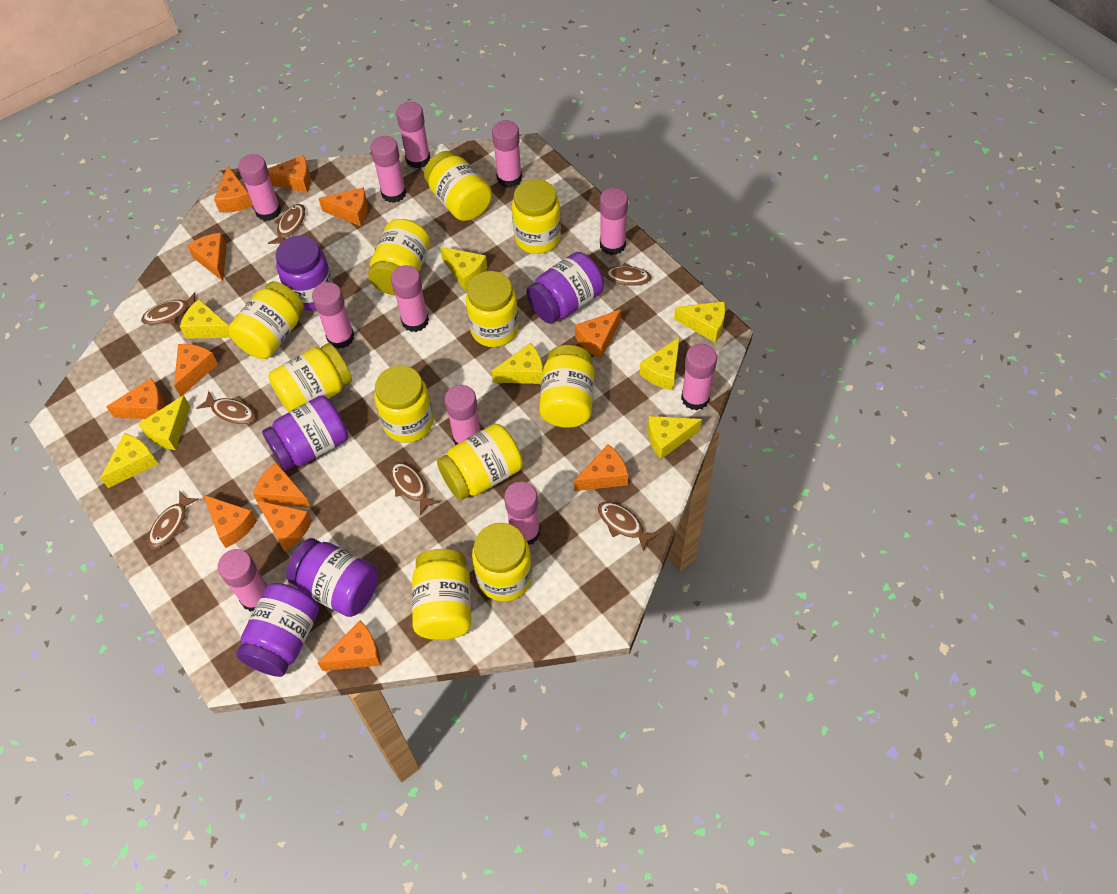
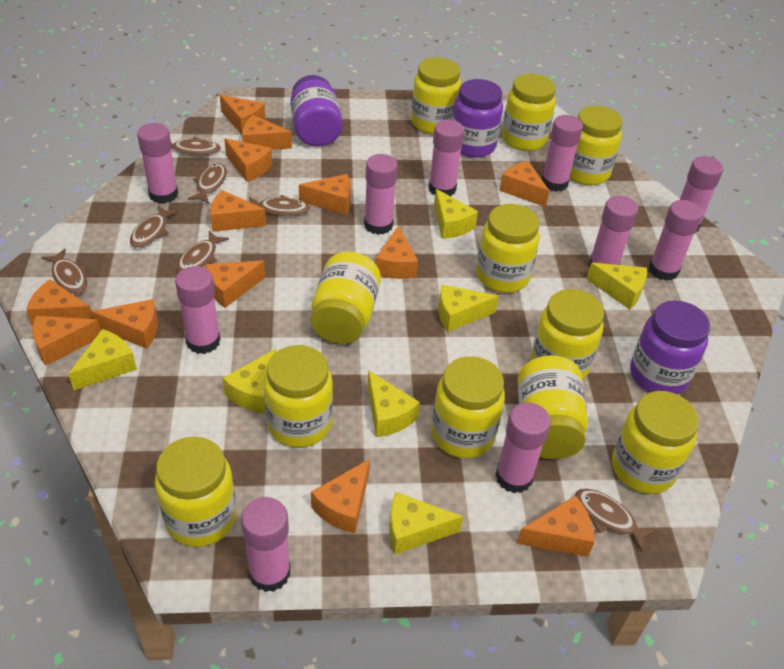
orange cheese: [106,378,165,419] [174,344,218,397] [187,233,227,281] [203,495,257,548] [214,166,253,212] [253,462,311,508] [256,500,312,551] [268,155,311,193] [318,187,368,226] [318,621,381,671] [574,444,628,491] [575,309,621,359] = 12 -> [26,279,93,327] [32,316,100,366] [92,299,158,349] [206,260,265,308] [210,190,266,232] [220,95,265,134] [224,138,272,182] [242,115,292,150] [299,174,351,215] [311,459,370,533] [375,226,418,279] [499,161,549,207] [517,495,595,557] = 13
pink glue stick: [218,549,268,612] [238,154,281,221] [312,282,354,349] [370,136,407,203] [391,265,429,332] [396,102,431,169] [445,385,481,445] [492,120,522,187] [504,482,540,545] [600,188,628,255] [681,344,717,410] = 11 -> [137,123,178,204] [175,266,221,354] [241,497,290,592] [364,154,398,235] [429,120,465,196] [495,402,551,493] [542,115,583,192] [588,196,638,266] [649,200,703,281] [680,156,723,233] = 10
purple jar: [236,583,319,677] [262,395,348,471] [276,235,333,311] [286,538,379,617] [526,252,604,324] = 5 -> [290,75,343,147] [452,79,503,158] [630,300,710,395] = 3
yellow cheese: [100,433,158,488] [138,395,190,450] [180,299,231,339] [440,247,487,291] [491,343,543,384] [640,337,680,390] [648,416,702,459] [674,301,725,343] = 8 -> [68,329,137,390] [223,349,276,414] [368,370,420,437] [389,492,463,554] [434,189,478,239] [438,285,499,332] [586,263,647,309] = 7

